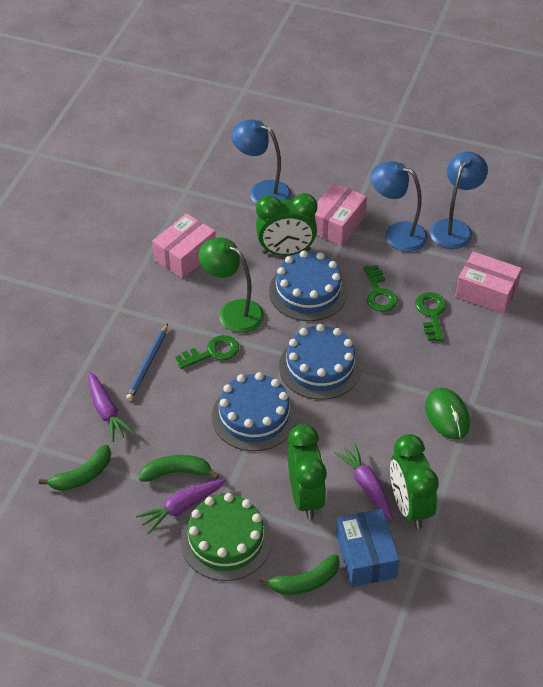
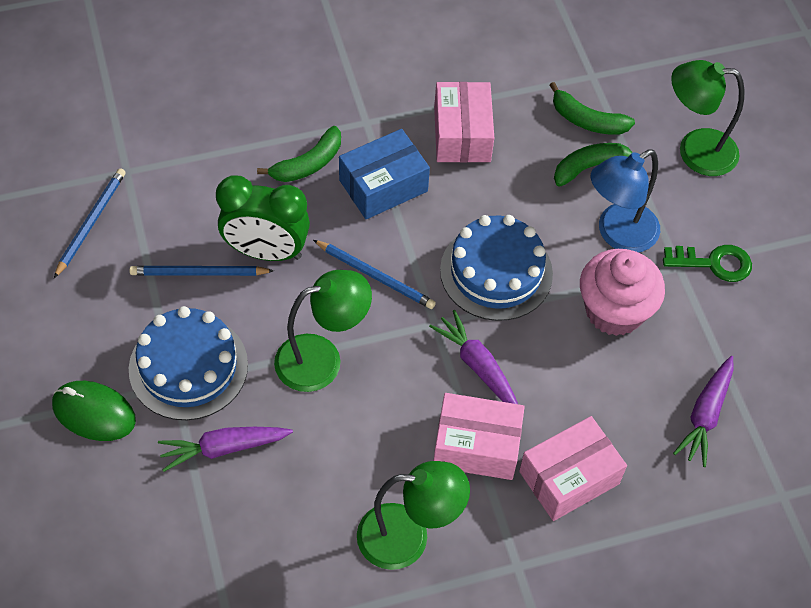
blue cake: [212,372,297,451] [269,251,348,321] [279,324,361,400] = 3 -> [129,306,248,420] [440,215,553,321] = 2
blue lamp: [231,119,291,204] [371,161,428,252] [430,151,488,249] = 3 -> [591,149,660,252] = 1
blue pencil: [126,324,168,401] = 1 -> [54,168,126,278] [129,266,274,276] [313,240,436,309] = 3
green cake: [180,493,272,581] = 1 -> none = 0
green clock: [256,193,317,255] [288,424,327,520] [390,434,439,529] = 3 -> [216,175,310,261] = 1
green key: [175,335,239,369] [363,265,398,312] [415,292,446,341] = 3 -> [663,245,752,282] = 1
green lamp: [198,237,264,333] = 1 -> [274,270,372,392] [357,461,470,570] [671,60,744,176] = 3
pink cupcake: none = 0 -> [580,249,665,336] = 1

